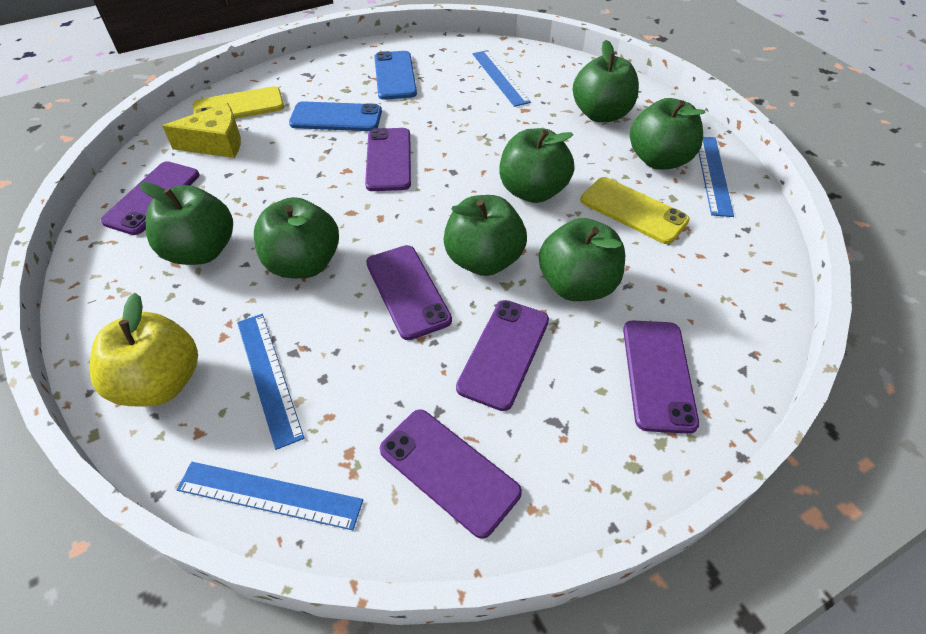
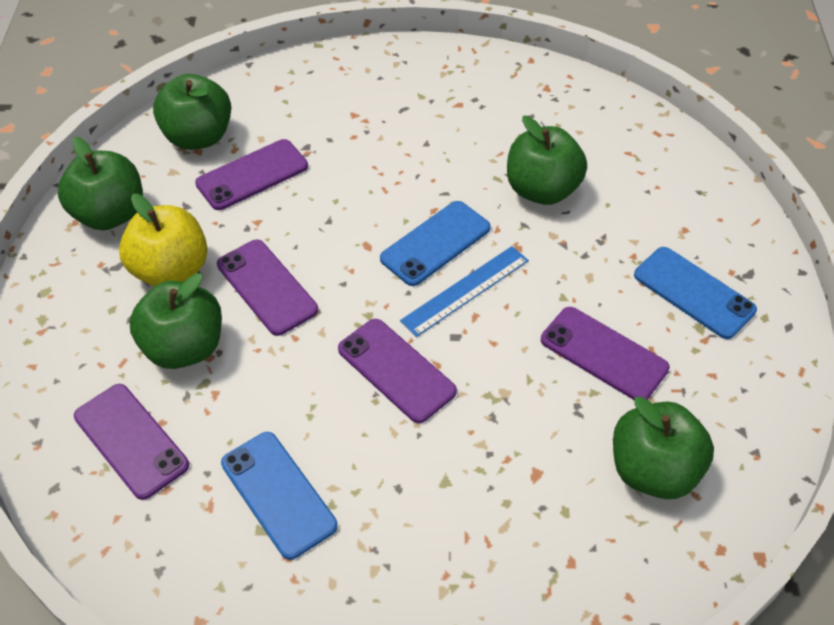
blue phone: [289,101,382,131] [374,51,417,100] = 2 -> [221,432,338,560] [380,201,491,286] [634,247,757,339] = 3
blue ruler: [176,462,363,530] [237,314,304,450] [473,50,531,107] [698,137,734,217] = 4 -> [400,246,529,337] = 1
green apple: [140,182,233,265] [254,197,339,278] [443,195,527,276] [499,128,574,203] [539,218,625,301] [573,40,639,122] [630,98,705,170] = 7 -> [58,137,143,230] [129,273,222,369] [153,74,231,150] [507,116,587,205] [613,397,714,499] = 5
purple phone: [101,161,199,235] [365,128,411,191] [366,245,452,340] [380,409,522,539] [456,300,549,411] [623,320,699,434] = 6 -> [74,384,189,500] [195,139,308,210] [217,240,318,336] [338,319,457,423] [541,307,670,401] = 5
yellow cheese: [162,103,241,158] = 1 -> none = 0
yellow phone: [193,86,284,119] [580,177,690,244] = 2 -> none = 0

